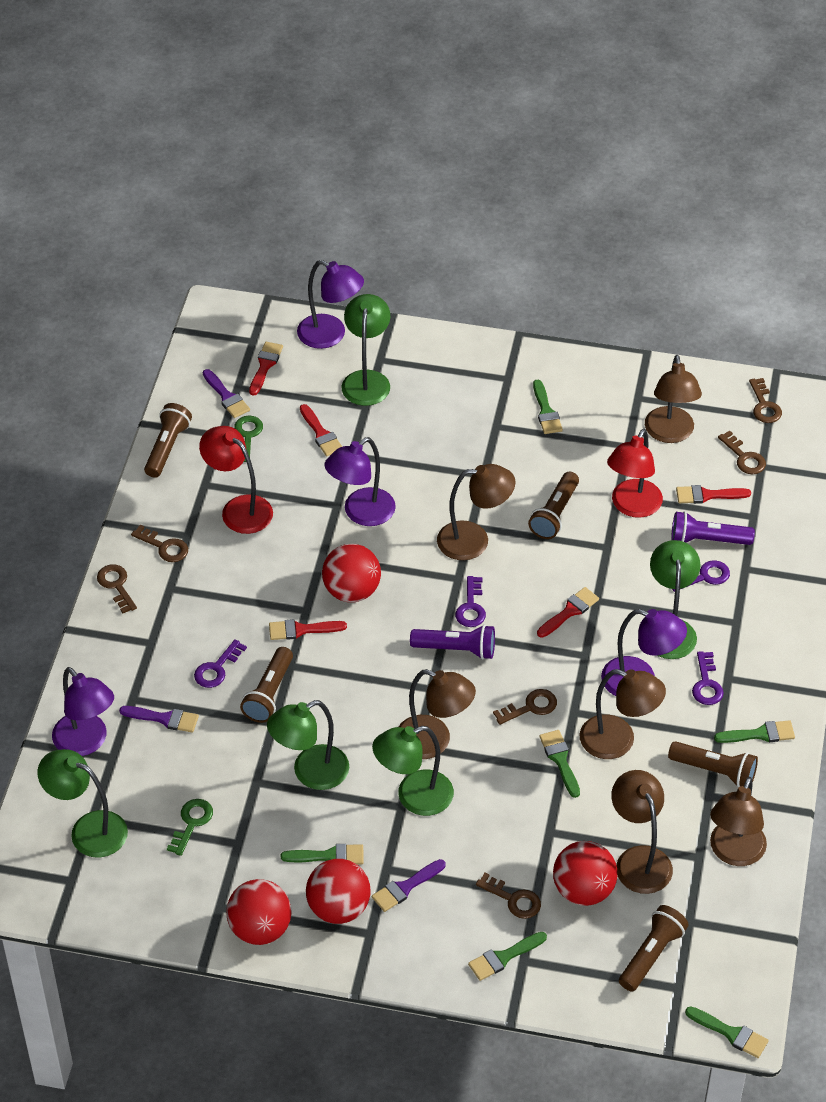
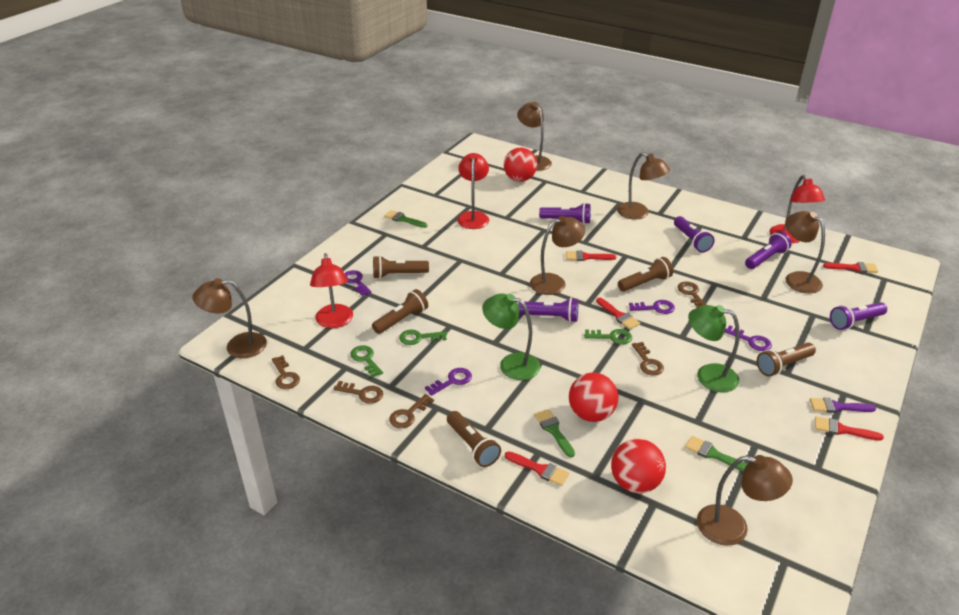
brown key: [97,564,137,613] [131,525,188,562] [476,873,541,919] [493,689,557,725] [718,431,766,474] [749,378,782,423] = 6 -> [272,355,300,389] [334,381,383,404] [389,394,434,428] [632,342,664,376] [678,281,707,308] = 5
green brush: [281,844,364,865] [468,932,547,981] [533,380,563,434] [539,730,580,798] [685,1006,769,1058] [714,720,795,743] = 6 -> [384,210,428,228] [534,409,575,458] [685,436,747,472] = 3
green key: [167,799,213,856] [234,415,263,462] = 2 -> [350,345,383,378] [399,329,447,345] [584,329,632,344] = 3
green lamp: [37,749,128,857] [267,700,349,790] [342,294,390,406] [372,726,454,816] [650,540,700,659] = 5 -> [482,293,541,380] [688,305,740,392] = 2
purple brush: [119,706,199,733] [203,369,250,418] [372,859,446,912] = 3 -> [810,398,876,413] = 1
purple flashlight: [410,624,495,660] [671,511,755,545] = 2 -> [518,298,578,322] [539,203,591,224] [674,216,715,253] [745,232,791,269] [830,302,887,330] = 5
purple lamp: [52,667,114,756] [297,260,364,349] [324,437,396,526] [601,609,687,696] = 4 -> none = 0
red ball: [226,879,292,945] [306,859,371,924] [322,544,381,602] [553,841,617,906] = 4 -> [504,148,537,182] [569,372,618,422] [611,439,666,493] = 3
red lamp: [199,426,273,534] [607,429,663,518] = 2 -> [310,253,353,328] [457,153,489,229] [770,175,825,243] = 3

